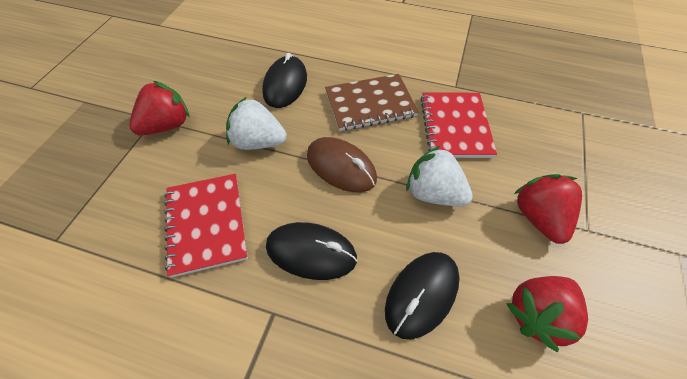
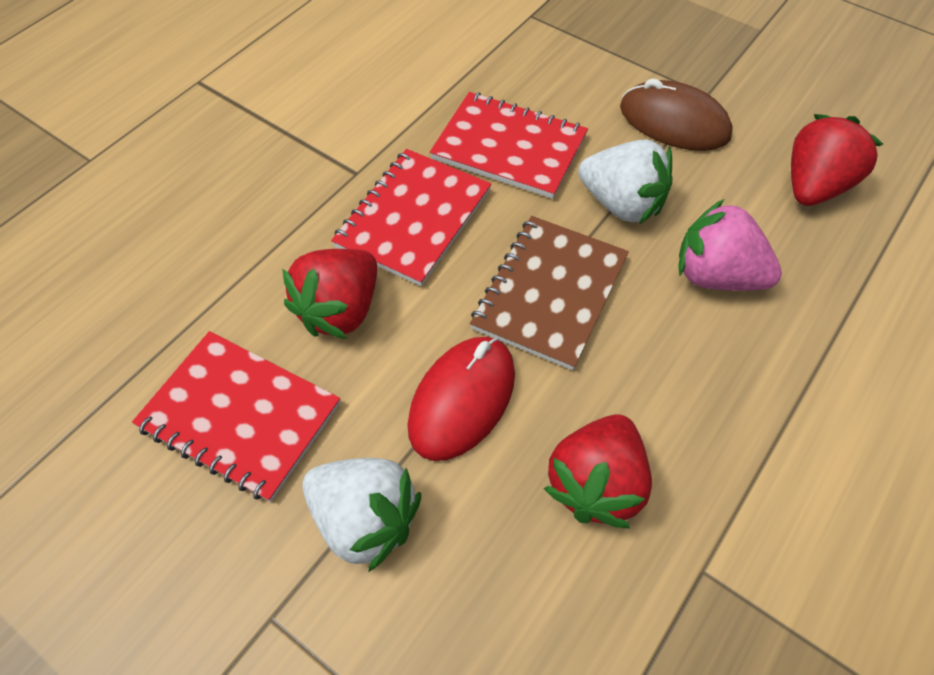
black mouse: [262,53,307,108] [266,222,358,280] [385,252,459,340] = 3 -> none = 0
pink strawberry: none = 0 -> [679,199,782,291] = 1
red mouse: none = 0 -> [407,337,515,461] = 1
red notebook: [164,174,248,278] [420,93,497,158] = 2 -> [132,331,340,502] [331,149,492,286] [430,92,588,199] = 3

